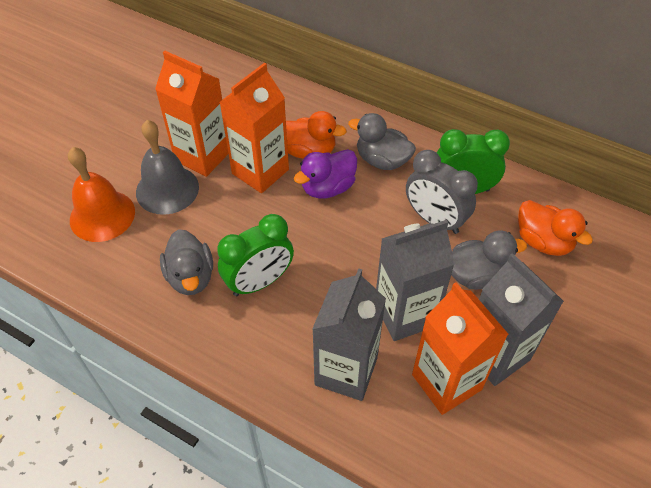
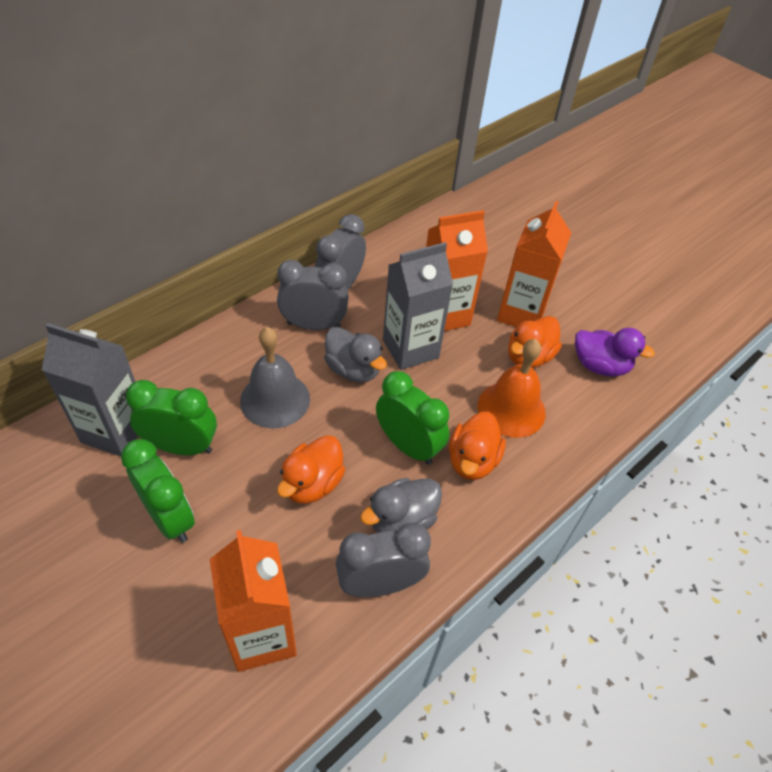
green clock: [217,214,294,296] [437,129,510,194] = 2 -> [121,439,195,543] [126,380,217,455] [376,371,449,465] = 3
grey carton: [312,269,386,401] [376,220,455,341] [479,253,564,386] = 3 -> [42,323,138,456] [383,242,453,370] = 2
grey clock: [406,150,478,234] = 1 -> [277,260,349,330] [315,214,366,290] [336,523,431,597] = 3
grey duck: [160,229,213,295] [348,113,416,170] [451,230,527,290] = 3 -> [324,327,387,382] [360,478,442,533] = 2
orange duck: [286,111,347,159] [518,200,593,256] = 2 -> [277,435,345,504] [449,412,506,480] [508,316,562,368] = 3

